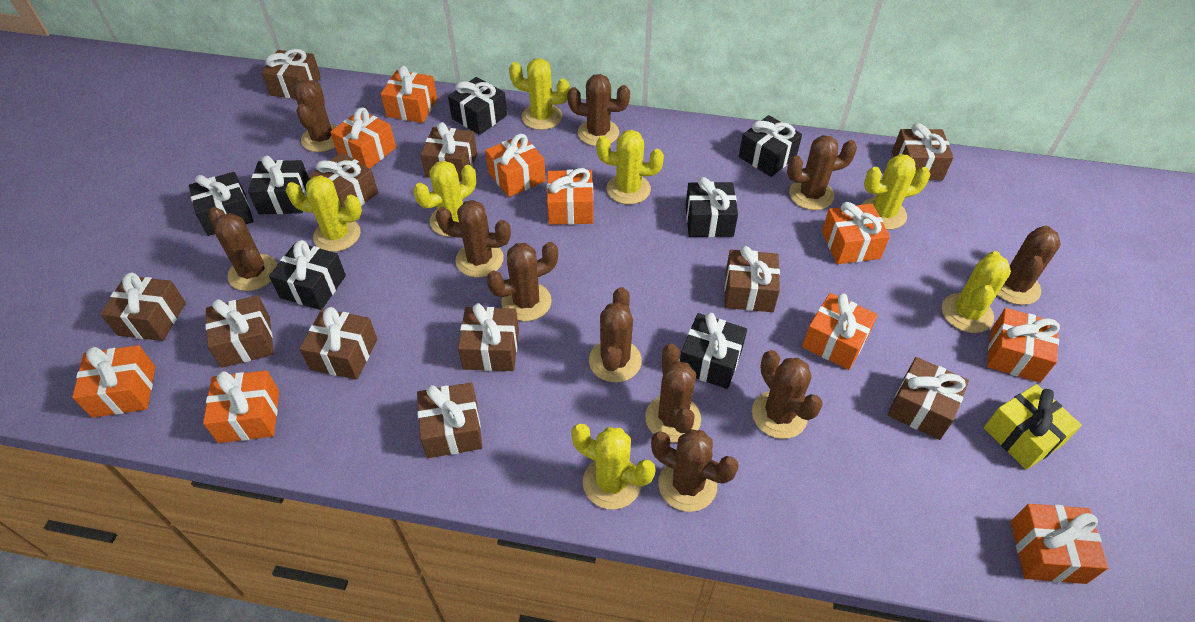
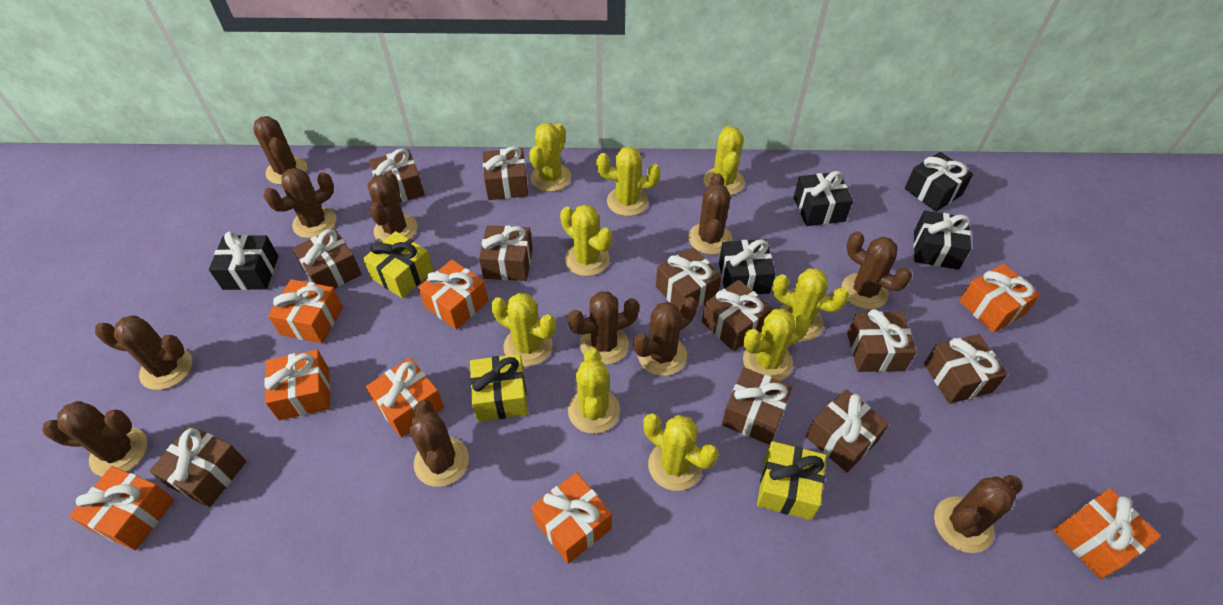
black gift: [189,172,253,236] [248,155,309,214] [269,240,346,310] [448,77,507,135] [680,313,747,389] [685,177,738,237] [739,115,802,177] = 7 -> [209,231,278,290] [719,239,776,294] [794,171,853,226] [905,152,973,212] [914,210,971,270] = 5
orange gift: [72,345,155,418] [203,370,279,443] [330,108,396,168] [381,66,437,123] [485,134,546,197] [547,168,593,225] [802,293,878,370] [822,202,890,264] [987,308,1060,383] [1011,504,1109,584] = 10 -> [69,466,175,550] [264,350,330,420] [268,279,343,343] [366,358,444,438] [418,260,489,330] [531,472,612,564] [959,264,1040,333] [1053,488,1161,579] = 8
yellow cactus: [285,175,362,252] [413,161,476,237] [509,58,570,130] [571,423,656,510] [596,130,664,204] [862,154,930,230] [942,251,1011,333] = 7 -> [491,293,556,367] [529,123,571,192] [560,204,612,276] [568,348,620,434] [596,146,661,216] [644,413,719,491] [703,126,745,195] [743,309,810,381] [772,268,849,341] = 9
yellow gift: [984,384,1082,470] = 1 -> [363,231,434,298] [470,354,528,422] [757,441,826,520] = 3

